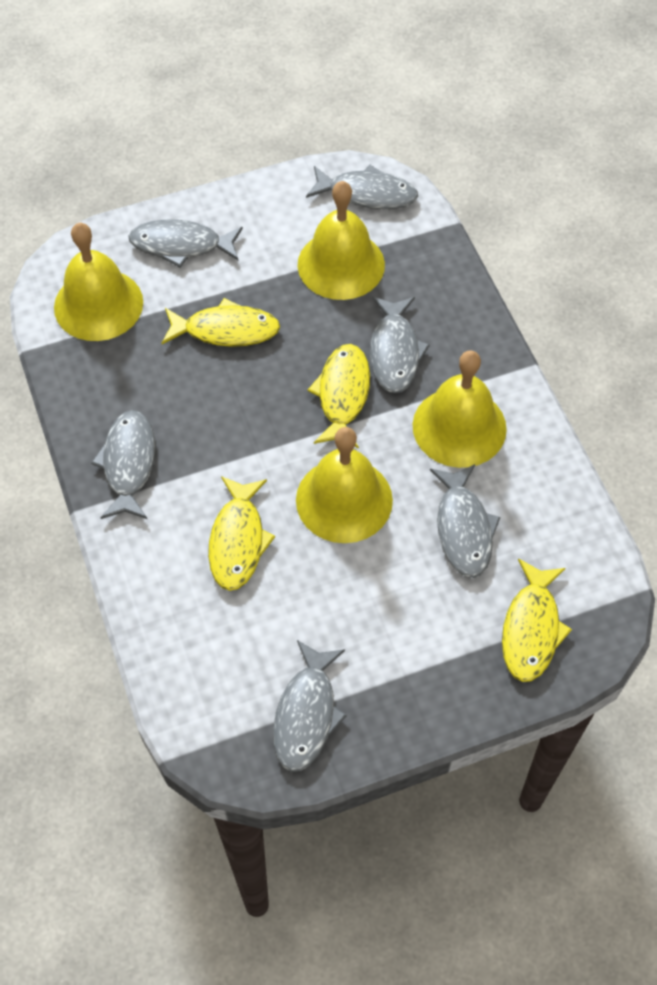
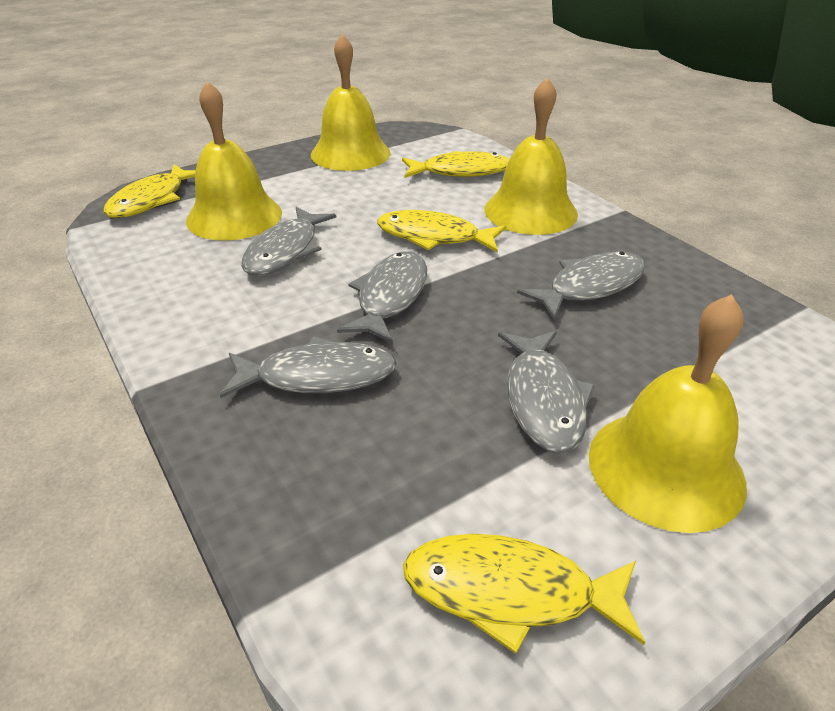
grey fish: [91,410,155,519] [128,220,243,268] [273,640,347,772] [306,165,418,209] [370,297,430,393] [430,464,500,578] = 6 -> [220,337,397,398] [241,207,336,276] [337,251,427,343] [498,331,595,453] [517,251,646,320] = 5

